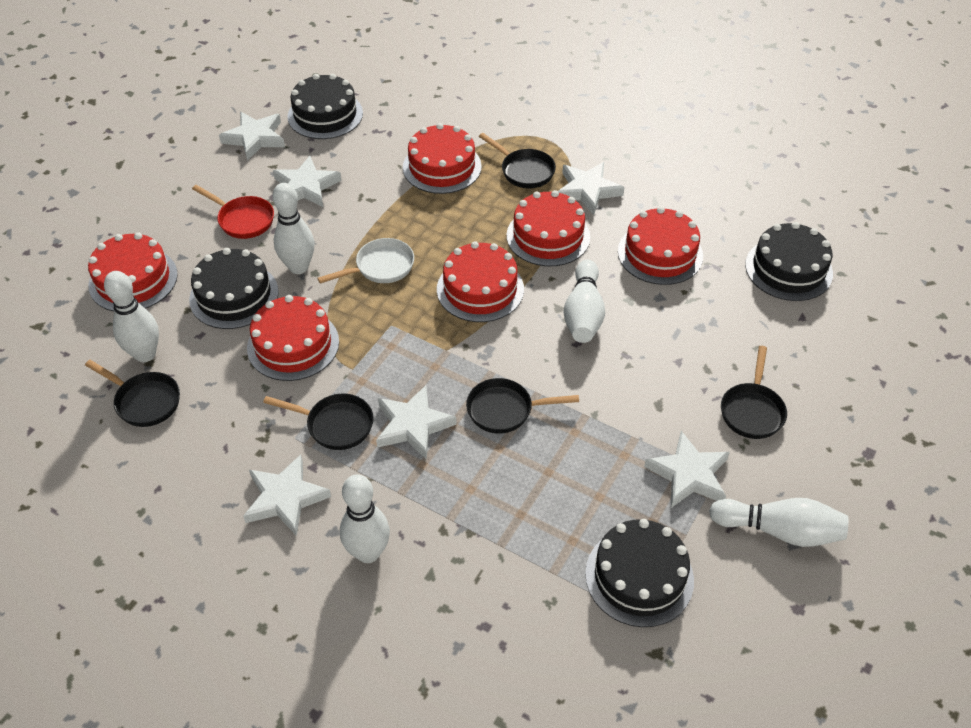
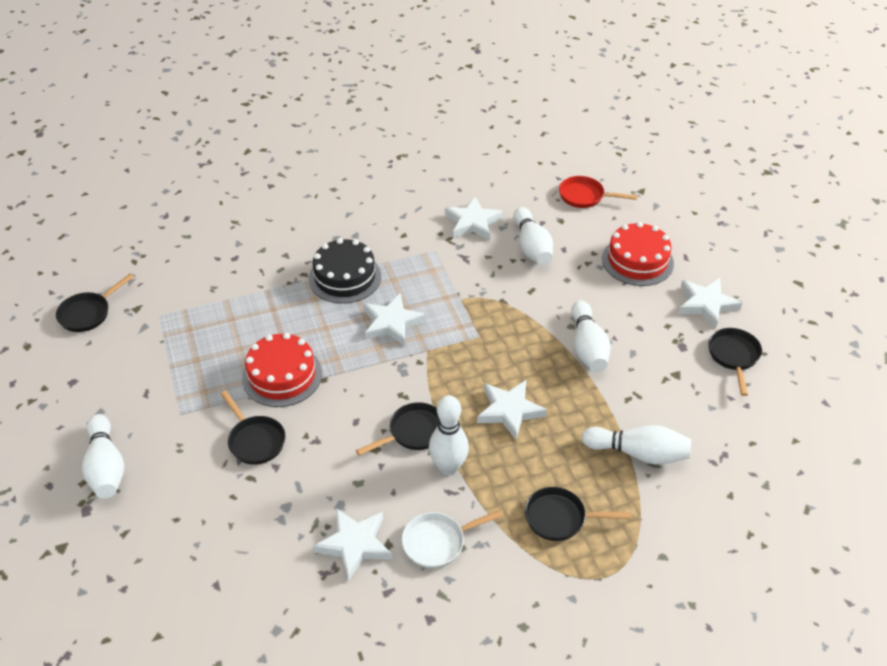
black cake: [189,248,279,329] [288,74,363,139] [585,519,694,627] [745,222,833,301] = 4 -> [309,238,381,303] = 1
red cake: [88,233,178,311] [247,295,339,381] [403,123,482,194] [437,241,524,322] [506,190,590,266] [618,207,703,285] = 6 -> [242,333,322,407] [602,222,674,286] = 2
white star: [219,112,285,161] [243,454,331,536] [273,156,342,207] [376,385,457,459] [558,162,625,215] [644,431,730,508] = 6 -> [313,508,392,581] [364,293,426,346] [445,197,503,240] [477,380,547,440] [678,278,742,329] = 5

